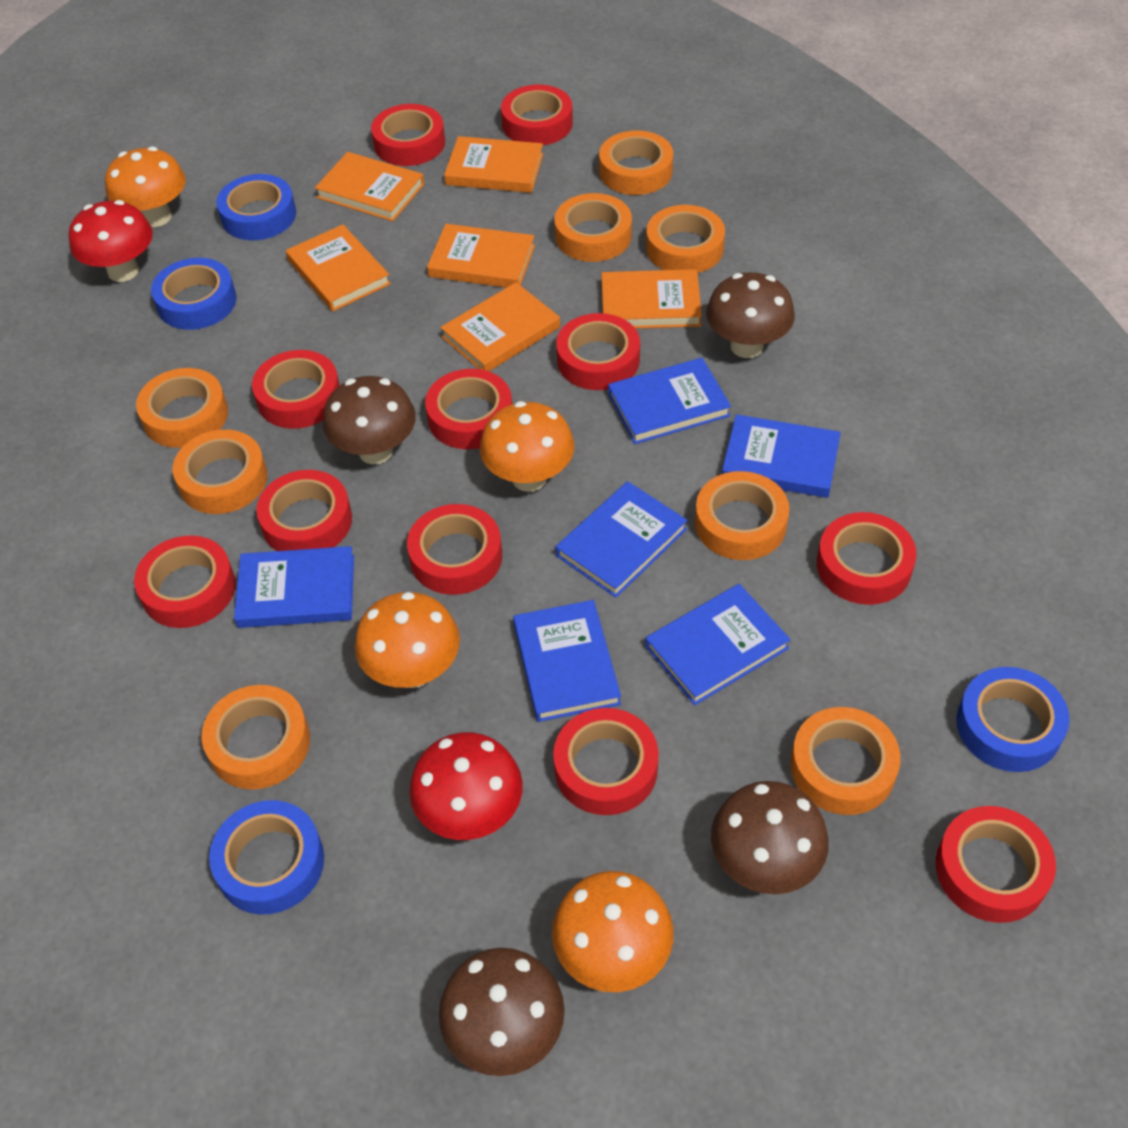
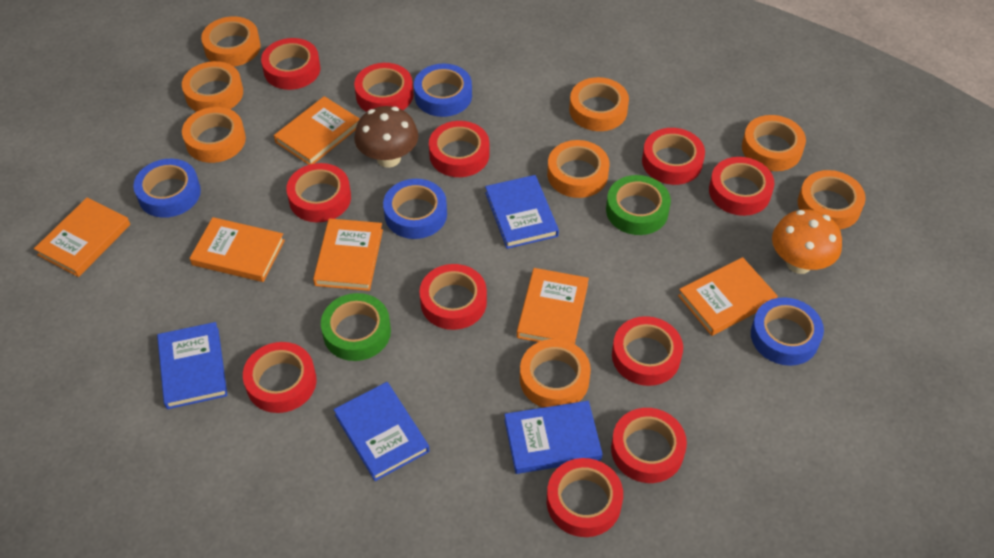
blue book: [234,546,354,628] [513,600,621,722] [556,481,688,598] [608,358,731,444] [645,584,791,705] [722,414,841,498] = 6 -> [157,322,228,409] [333,382,430,481] [485,175,559,249] [504,401,603,474] = 4
brown mushroom: [323,376,416,464] [439,948,565,1076] [706,272,795,358] [711,781,829,894] = 4 -> [354,106,418,168] = 1
green tape: none = 0 -> [321,293,391,361] [606,175,671,235] = 2
orange mushroom: [105,147,186,227] [355,592,460,688] [480,401,574,492] [552,871,674,992] = 4 -> [772,209,842,274] = 1
red mushroom: [69,200,153,282] [409,732,523,840] = 2 -> none = 0

